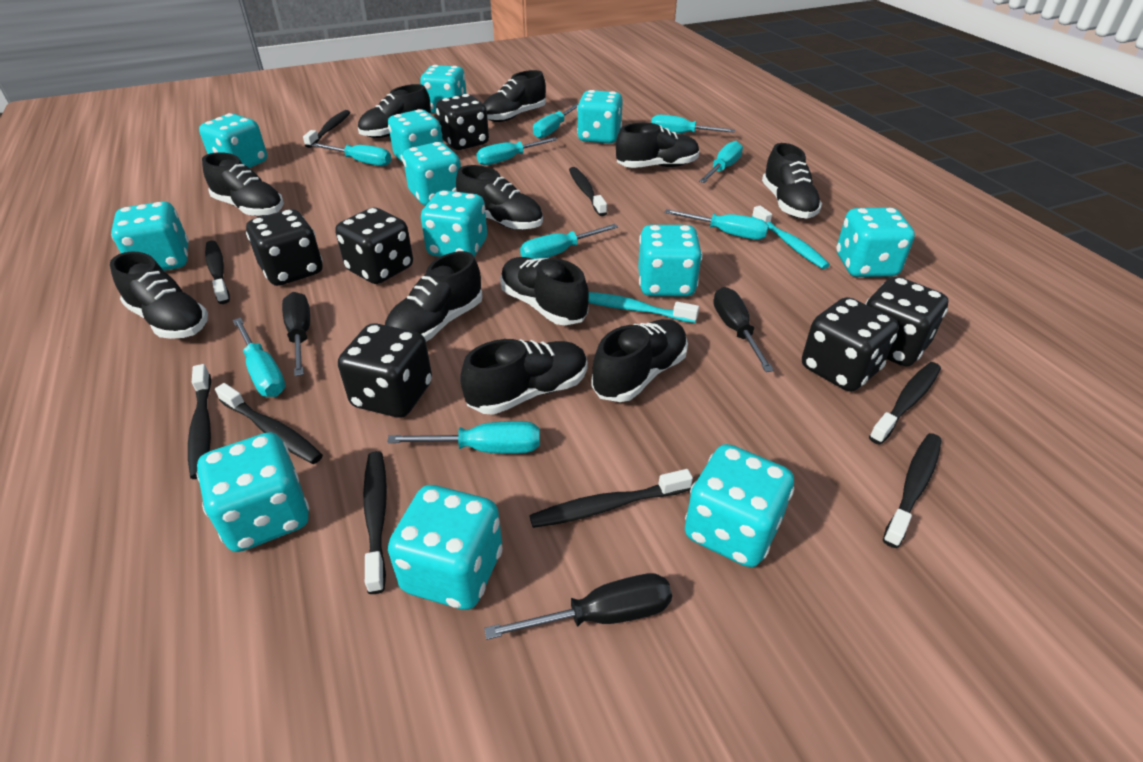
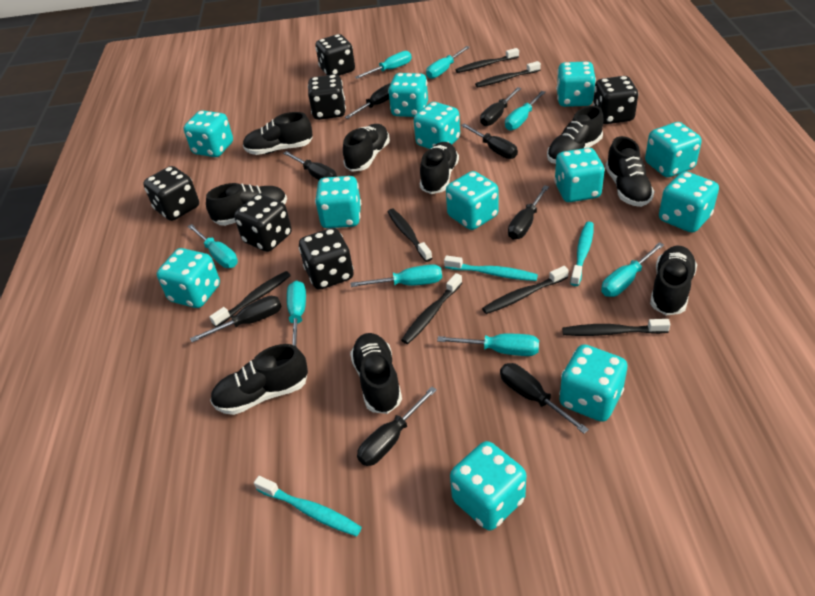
black screwdriver: [282,292,310,376] [484,573,672,640] [713,287,774,372] = 3 -> [190,296,282,342] [283,151,337,180] [345,83,391,119] [357,387,437,466] [461,123,518,159] [480,87,521,126] [500,363,589,434] [508,185,549,240] = 8
black shoe: [110,252,208,339] [202,152,284,217] [358,84,431,138] [385,251,483,342] [456,165,543,230] [460,339,588,415] [483,70,546,122] [500,257,589,325] [591,319,688,402] [616,123,700,168] [762,143,822,219] = 11 -> [206,183,287,226] [210,344,308,415] [243,112,313,155] [343,124,390,172] [350,333,402,414] [420,142,459,194] [547,106,603,164] [605,136,655,207] [650,246,697,316] = 9
black toothbrush: [188,364,211,479] [205,241,230,304] [215,383,323,464] [303,110,350,148] [363,451,387,594] [529,469,693,528] [569,167,607,216] [869,362,941,445] [883,433,941,548] = 9 -> [209,271,291,327] [388,209,432,262] [401,273,462,344] [455,48,519,73] [475,61,541,88] [482,266,569,314] [562,319,670,336] = 7
turquoise screwdriver: [233,318,286,397] [312,143,391,166] [387,421,540,454] [476,137,558,165] [520,224,618,259] [533,104,579,139] [651,115,735,134] [664,209,769,240] [699,141,743,183] = 9 -> [187,224,238,268] [287,281,306,346] [351,264,442,287] [355,51,412,79] [426,46,470,79] [437,334,539,356] [505,91,546,131] [601,242,664,297] = 8
turquoise toothbrush: [588,292,699,323] [752,206,830,269] = 2 -> [254,476,362,536] [444,255,538,281] [570,222,594,286] = 3

